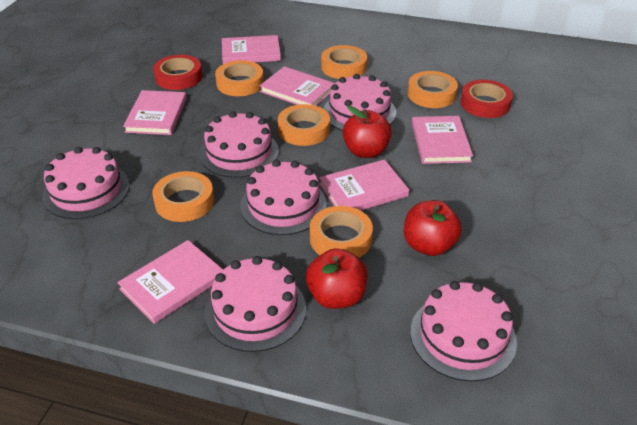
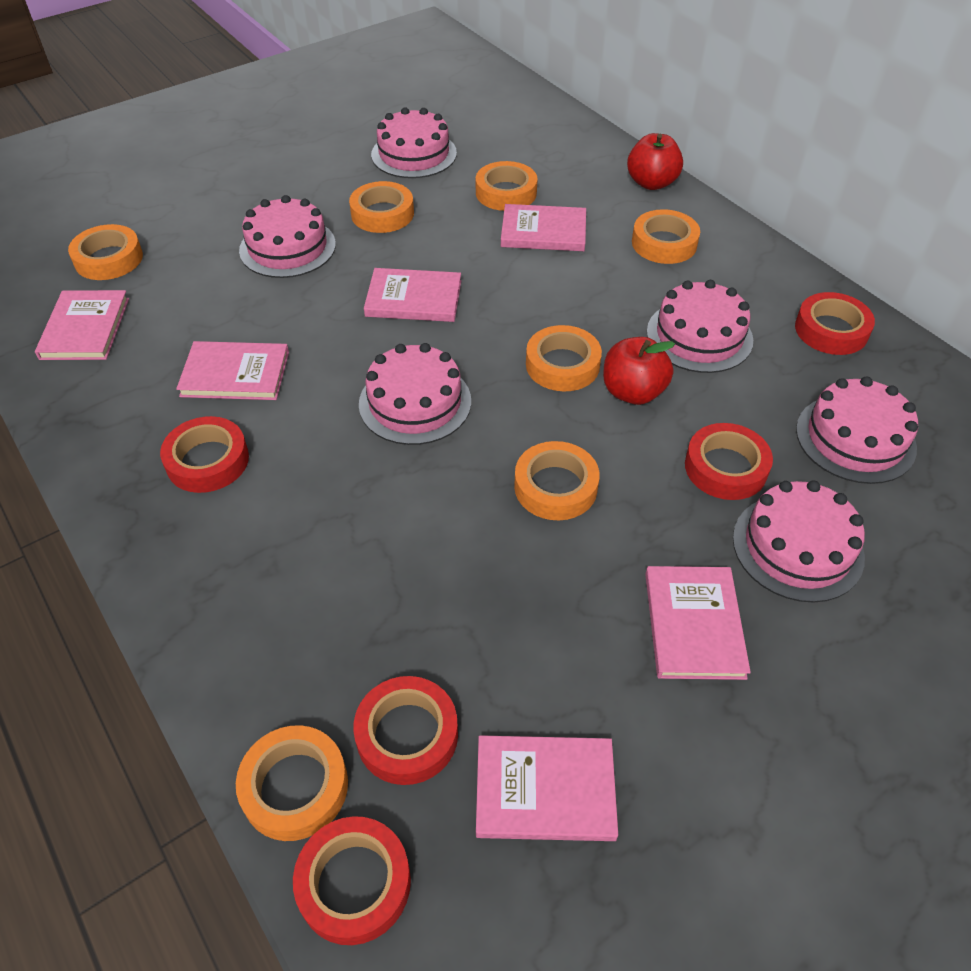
orange tape: [152,171,214,222] [215,60,264,96] [278,104,330,146] [310,206,373,257] [321,45,367,79] [408,71,458,108] = 6 -> [68,224,143,280] [236,725,348,841] [349,181,414,233] [476,161,538,211] [514,441,600,520] [526,325,602,391] [632,209,700,264] = 7
red apple: [306,248,368,309] [343,106,392,158] [404,200,462,256] = 3 -> [603,337,675,405] [627,133,683,190] = 2
red tape: [153,55,202,90] [460,80,513,118] = 2 -> [160,416,249,493] [293,816,411,945] [353,676,458,785] [685,423,773,500] [795,292,875,355] = 5

